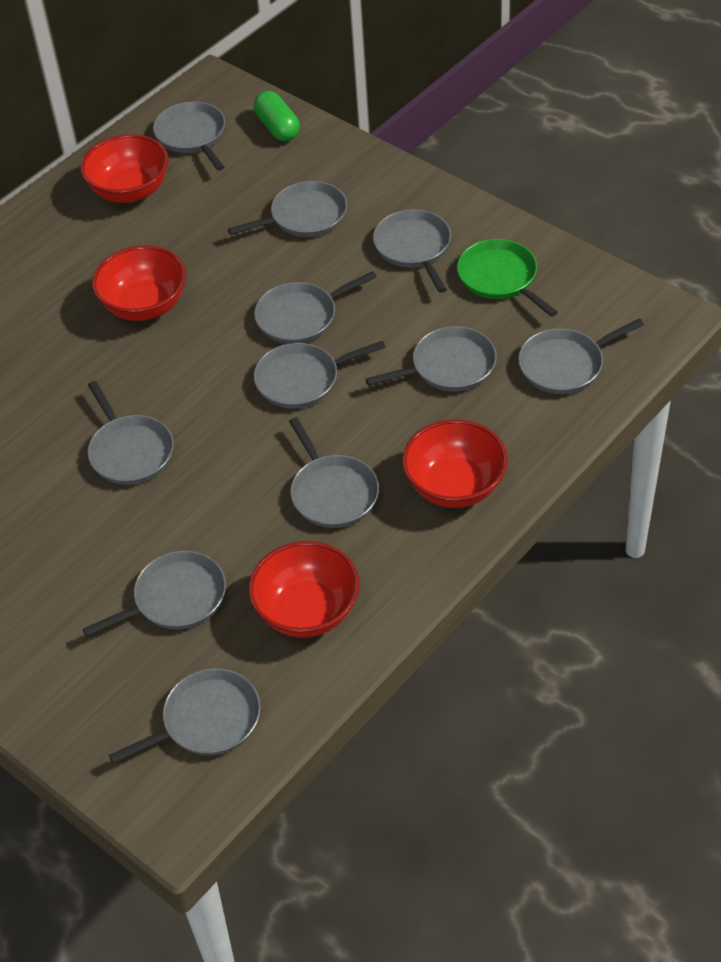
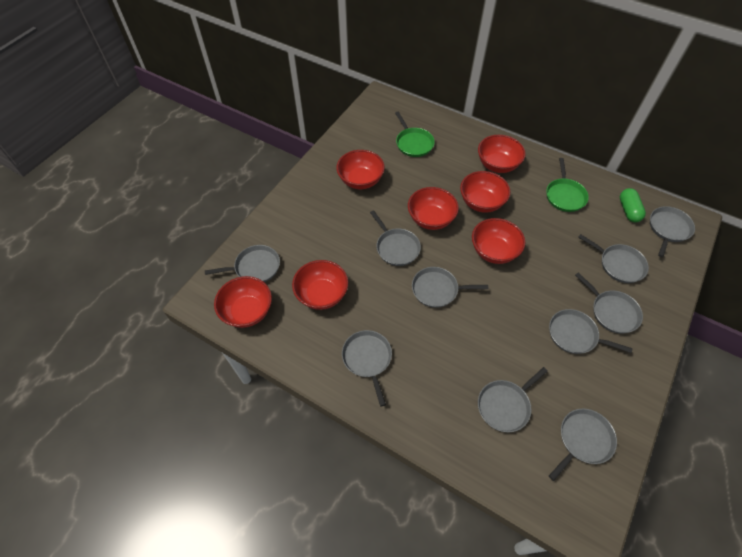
green pan: [457,239,558,317] = 1 -> [395,112,435,157] [546,158,589,212] = 2
grey pan: [83,551,226,637] [88,381,174,485] [109,668,261,764] [153,101,225,170] [228,181,347,237] [254,271,377,344] [254,341,385,409] [289,417,379,528] [365,326,497,391] [373,209,451,293] [518,318,644,394] = 11 -> [205,245,280,282] [342,330,392,406] [370,210,421,266] [412,267,488,308] [478,367,548,432] [549,309,632,354] [549,409,617,481] [575,272,643,334] [578,234,649,283] [650,206,695,257] = 10
red bowl: [81,134,169,203] [92,245,186,321] [249,541,359,638] [402,419,508,508] = 4 -> [214,276,272,328] [292,260,348,310] [336,150,385,189] [408,187,459,230] [460,171,510,213] [472,218,525,264] [478,135,526,173] = 7

